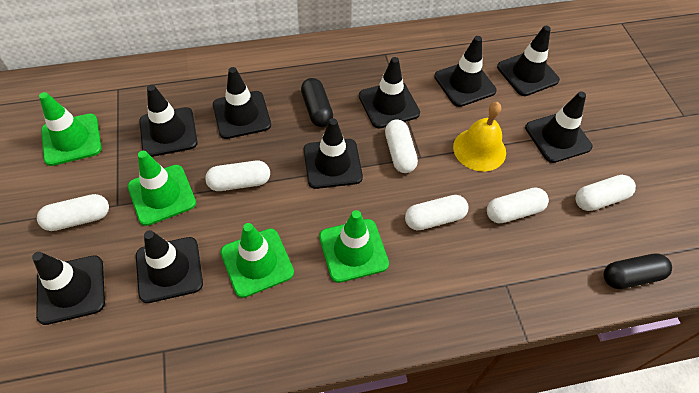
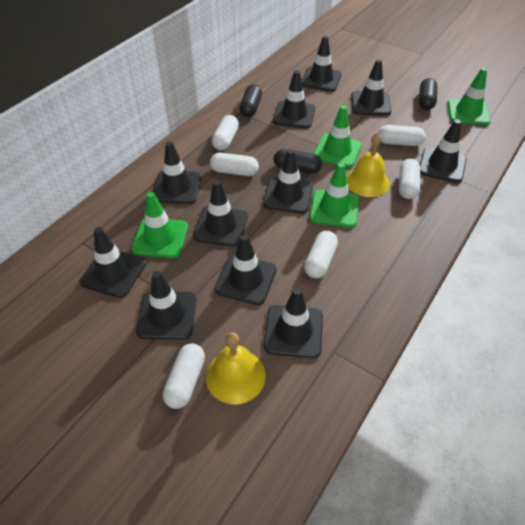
black capsule: [301,78,333,127] [604,254,672,289] = 2 -> [240,84,262,117] [273,149,322,174] [419,78,437,110] = 3
black traffic cone: [32,252,105,325] [136,230,203,303] [139,85,198,157] [213,67,271,139] [304,118,363,189] [359,57,420,128] [434,36,497,107] [497,26,560,96] [525,92,593,163] = 9 -> [80,227,146,298] [136,271,196,340] [152,141,201,204] [193,180,248,247] [215,234,276,305] [263,149,313,214] [264,288,323,358] [273,70,316,129] [301,36,342,92] [351,59,392,116] [420,119,466,183] = 11
yellow bell: [453,102,506,172] = 1 -> [206,333,266,405] [346,133,390,197] = 2

